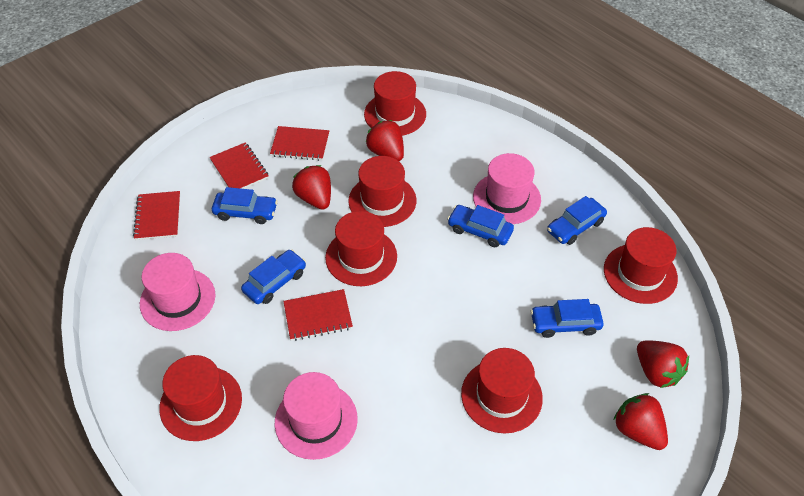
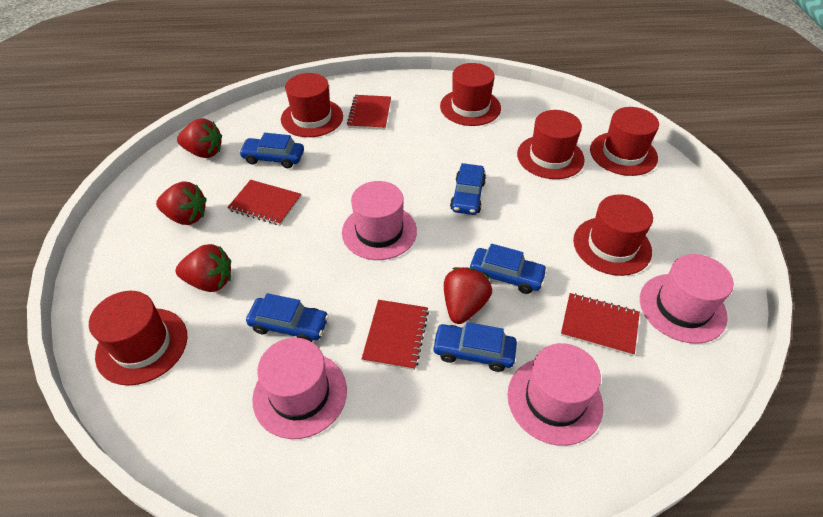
pink hat: [140,253,215,331] [275,372,358,460] [473,153,541,224] = 3 -> [252,338,347,439] [342,181,417,260] [507,343,603,446] [640,254,734,344] = 4

